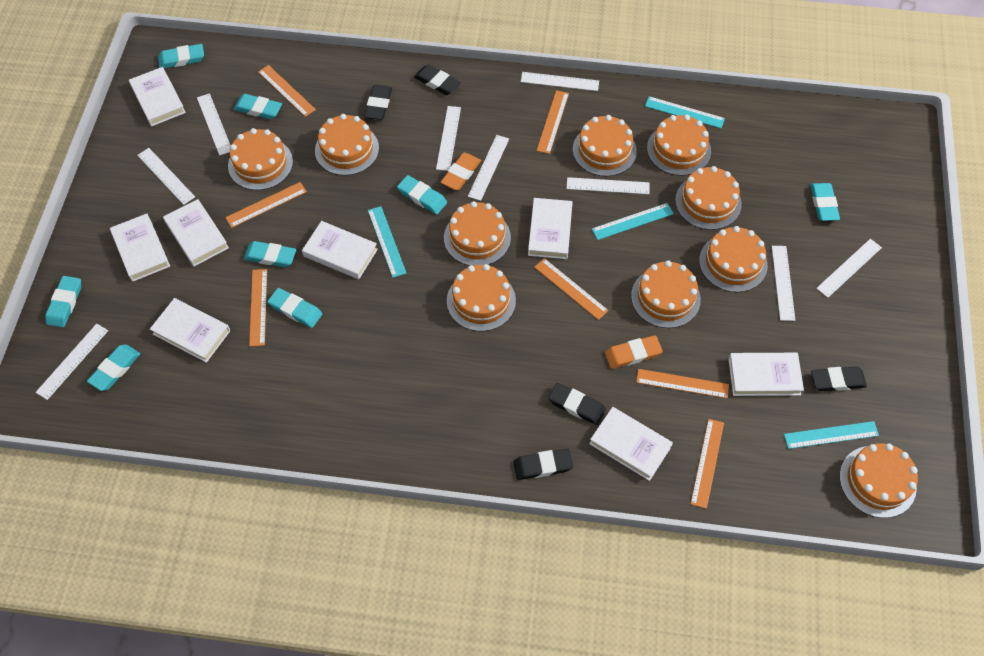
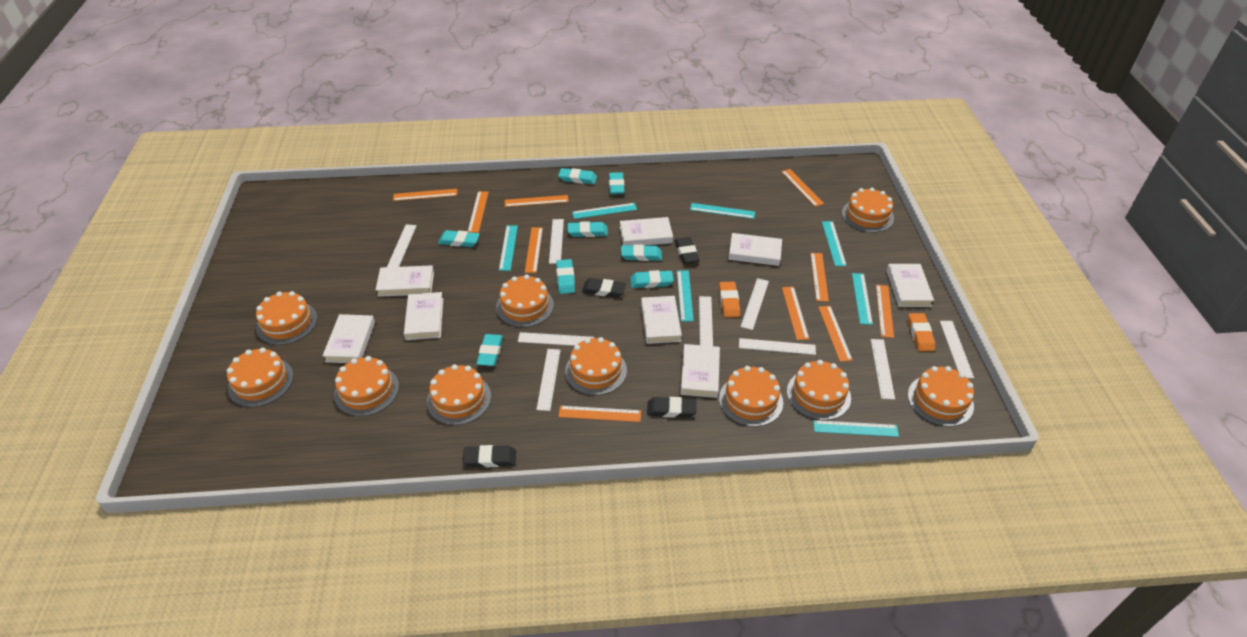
black eraser: [364,85,392,120] [414,65,461,95] [513,449,573,480] [549,383,606,425] [811,366,867,391] = 5 -> [462,445,516,467] [582,278,626,298] [647,397,697,418] [675,237,700,264] = 4
orange ruler: [225,182,307,228] [249,269,267,346] [258,65,316,117] [534,258,608,320] [536,90,569,154] [636,369,729,398] [690,419,724,509] = 7 -> [393,189,457,201] [468,191,489,233] [505,195,569,207] [525,227,543,273] [558,406,641,422] [781,169,824,207] [782,287,809,340] [810,253,829,302] [818,306,853,362] [876,285,894,338] = 10
turquoise ruler: [368,206,407,278] [592,203,674,240] [645,96,725,128] [784,421,879,449] = 4 -> [499,225,518,271] [572,203,637,219] [677,271,694,322] [690,203,755,219] [813,420,899,437] [822,221,847,266] [852,273,873,325] = 7

